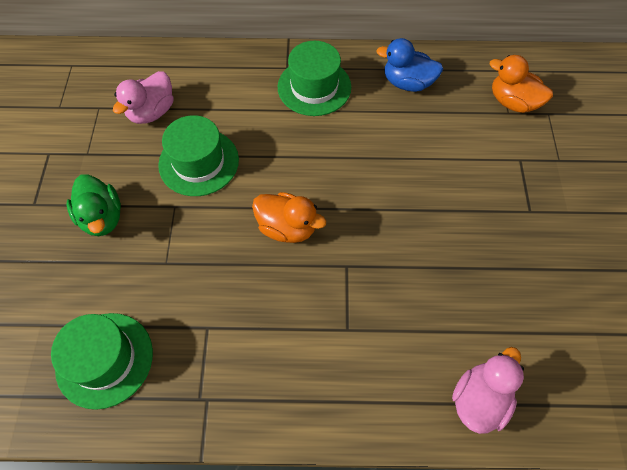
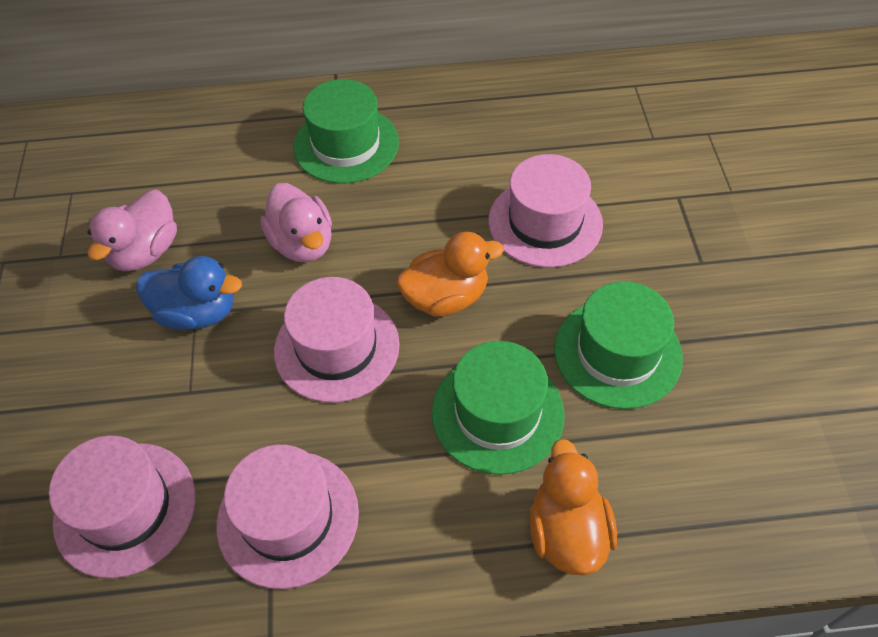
green duck: [67,174,121,236] = 1 -> none = 0
pink hat: none = 0 -> [49,436,195,579] [216,445,359,589] [274,277,399,403] [488,154,603,268] = 4

